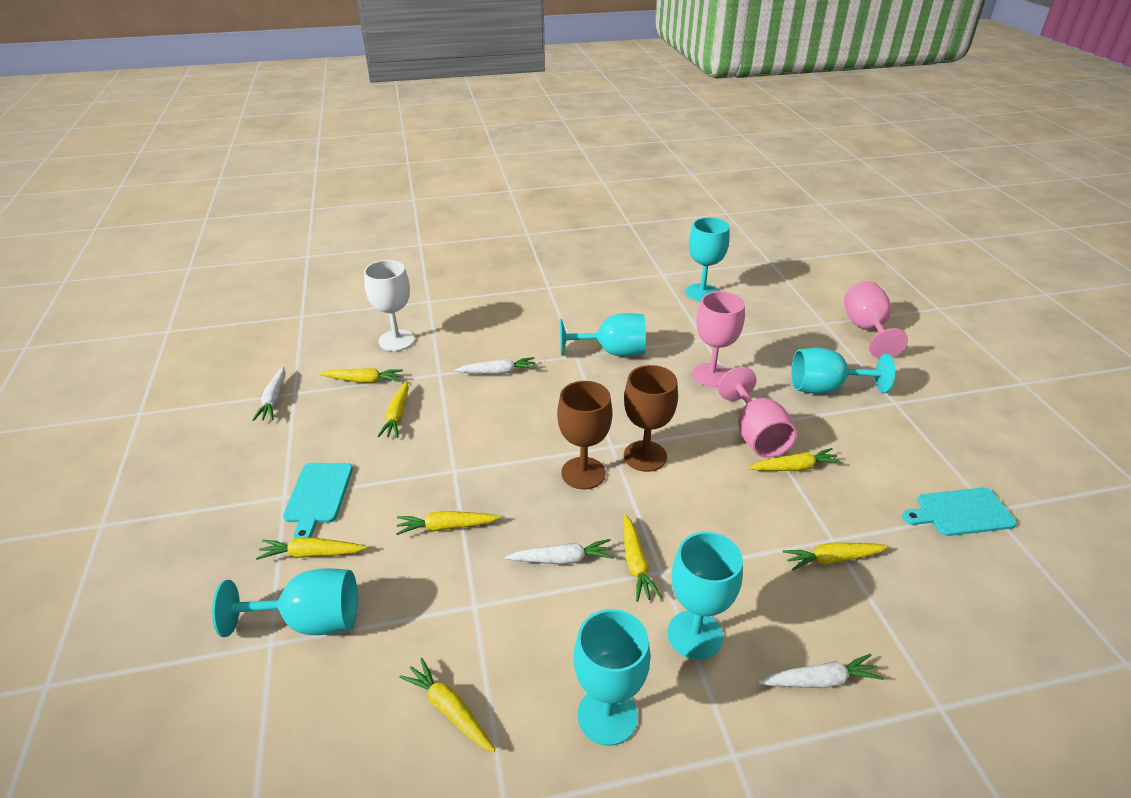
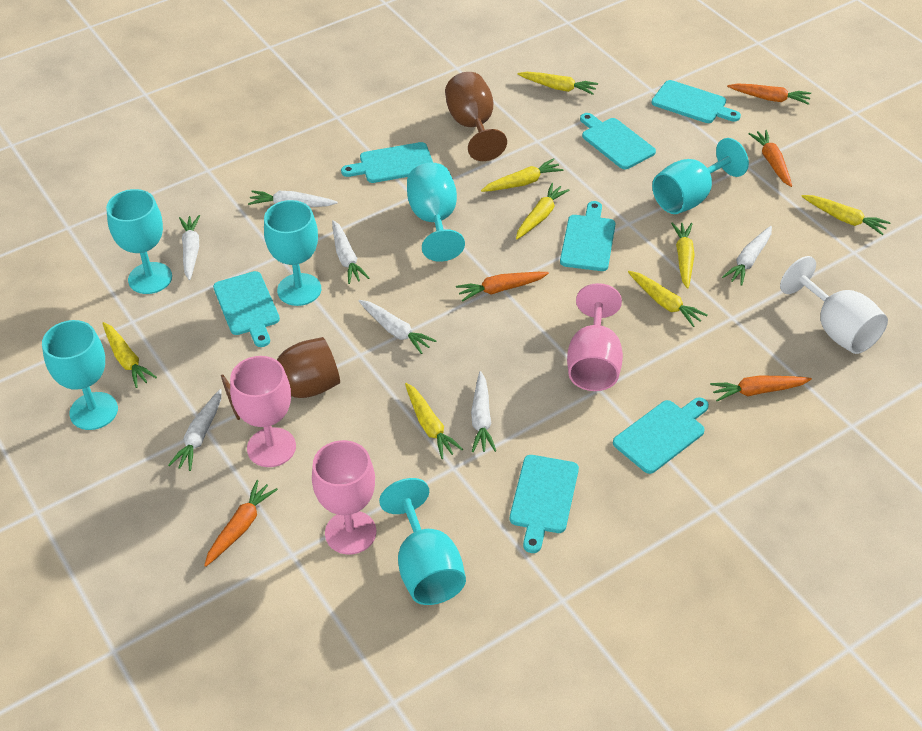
orange carrot: none = 0 -> [204,480,278,567] [456,272,549,301] [710,375,812,401] [727,83,811,105] [748,130,792,187] = 5
turquoise cutting board: [283,463,353,539] [902,487,1017,536] = 2 -> [213,271,280,347] [341,142,433,183] [510,455,579,553] [560,201,615,271] [580,113,656,169] [613,397,709,474] [651,80,741,123] = 7
white carrot: [252,367,286,421] [454,357,537,374] [505,539,614,565] [758,654,884,688] = 4 -> [168,389,222,471] [179,215,200,280] [248,191,338,207] [332,220,369,284] [359,300,436,354] [471,371,496,452] [722,226,772,286] = 7

